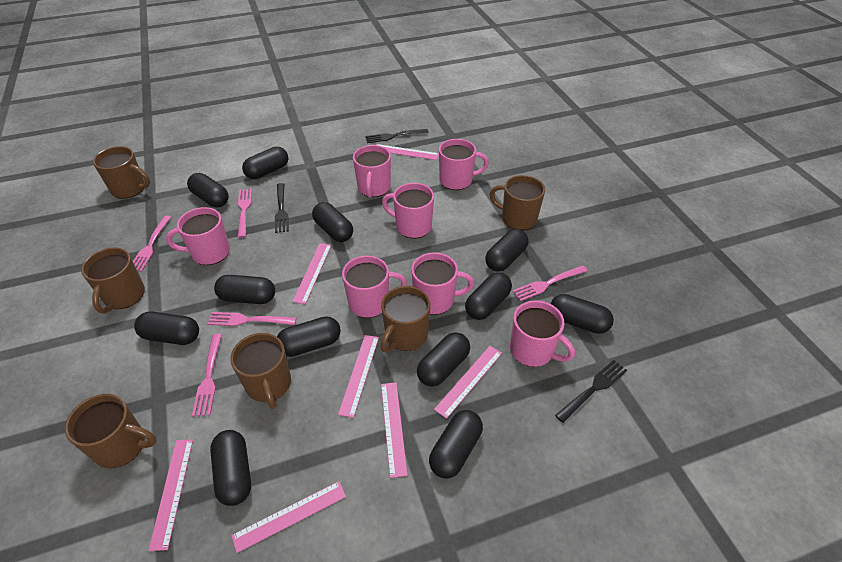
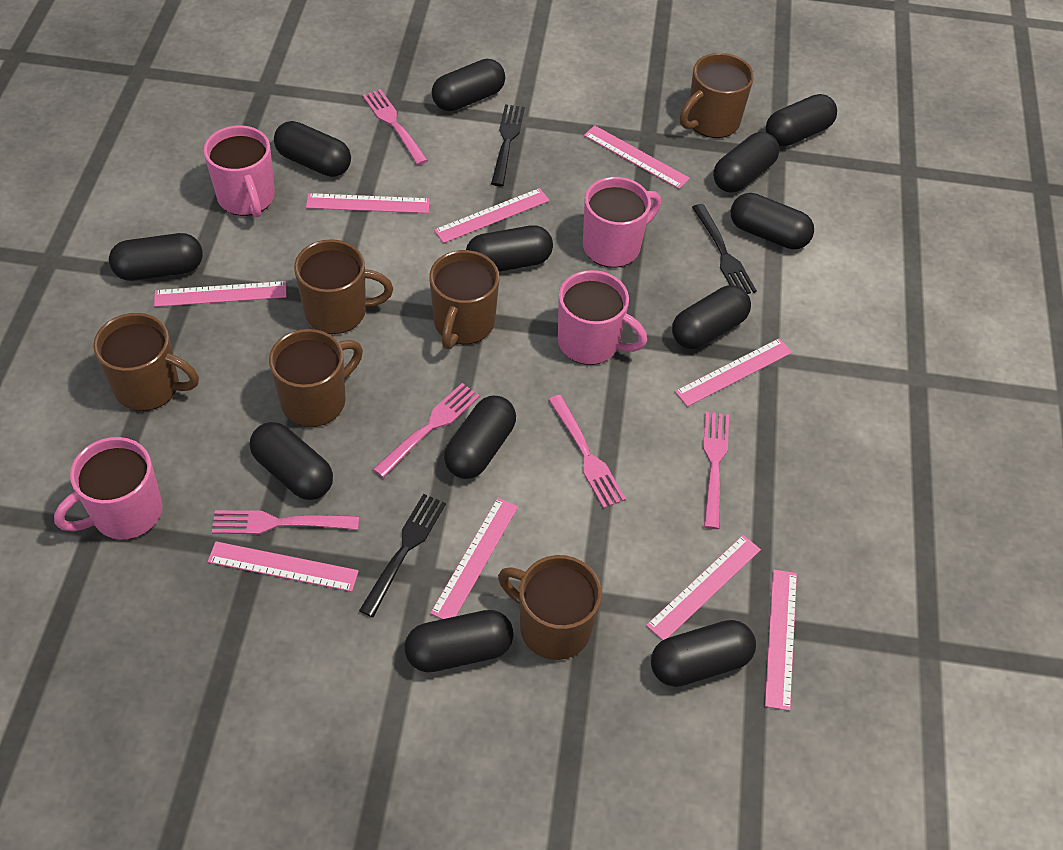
pink mug: [166,207,230,265] [342,255,407,318] [353,145,391,198] [382,183,434,238] [411,252,474,315] [439,139,489,190] [510,300,575,367] = 7 -> [54,437,163,540] [204,125,275,218] [558,270,647,365] [583,177,661,268] = 4
pink ruler: [148,439,193,551] [231,481,346,553] [292,243,332,304] [338,335,379,418] [376,144,439,160] [381,382,408,478] [434,346,502,419] = 7 -> [154,281,286,307] [208,541,359,592] [306,193,430,213] [430,498,518,619] [434,188,550,243] [584,125,690,189] [646,535,761,640] [675,338,792,407] [765,569,797,711] = 9

